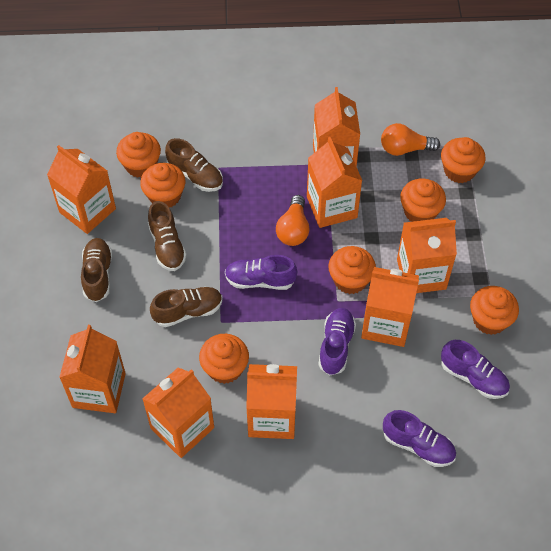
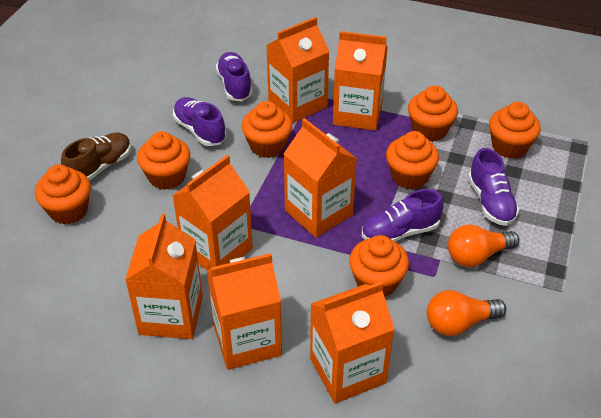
brown shoe: [81,238,112,302] [148,201,187,271] [150,287,222,327] [165,138,223,192] = 4 -> [61,133,131,181] = 1
orange carton: [47,145,116,234] [59,325,126,413] [142,368,214,458] [246,364,297,439] [307,137,362,228] [313,87,360,167] [361,267,419,347] [397,218,457,293] = 8 -> [125,213,203,339] [172,155,253,270] [207,253,282,370] [266,17,330,123] [284,118,357,238] [310,281,394,403] [333,31,388,131] = 7

